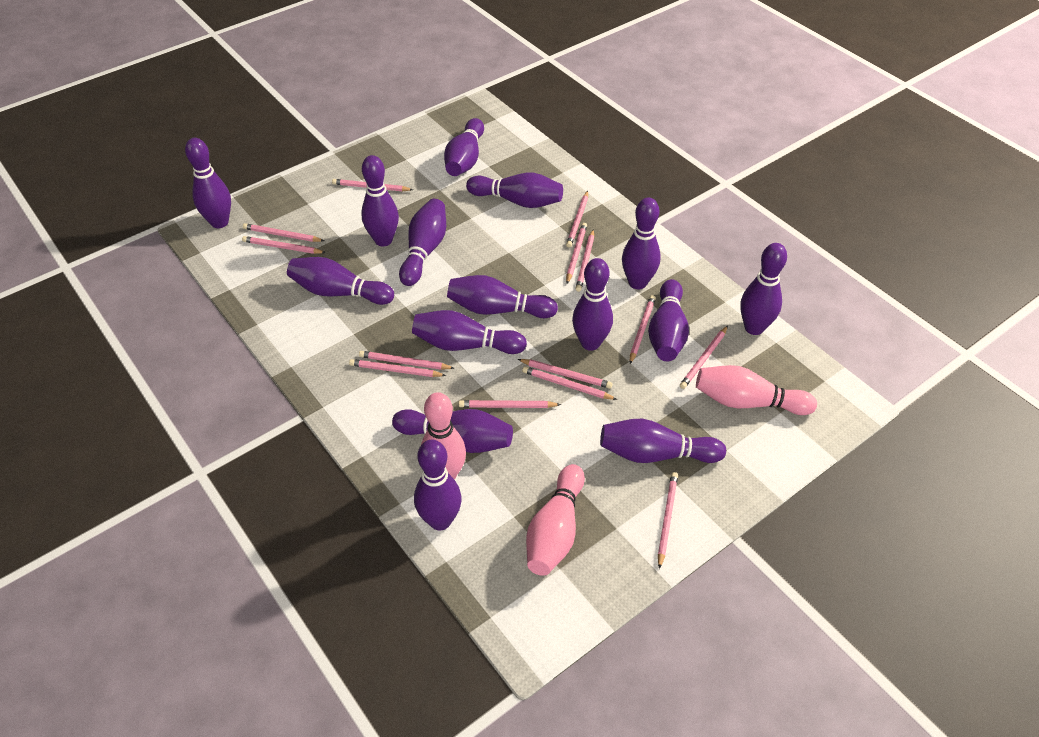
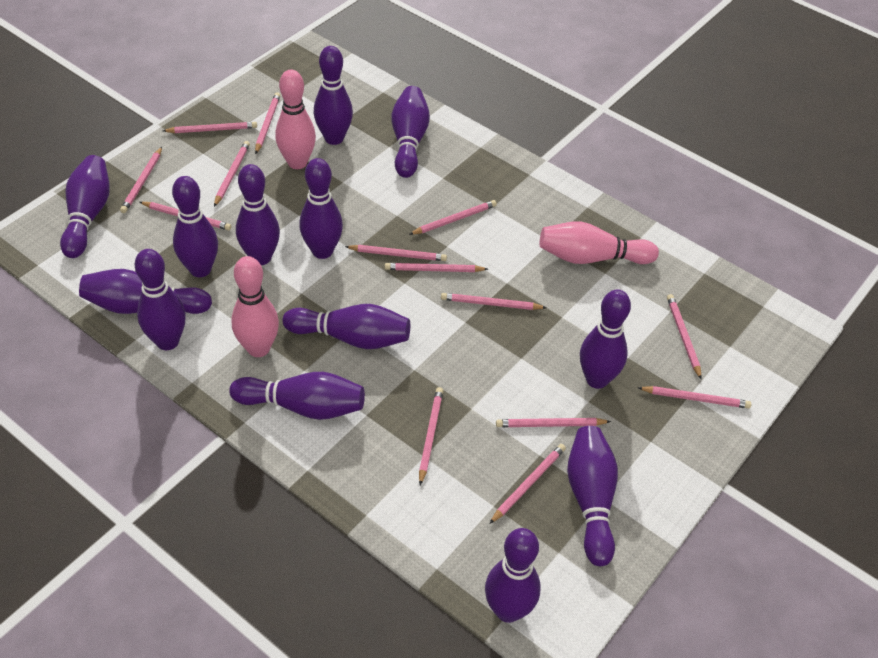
purple bowling pin: [185,138,231,228] [287,257,394,305] [361,155,399,246] [392,409,513,453] [399,199,446,286] [412,310,527,354] [414,440,462,530] [444,118,484,176] [447,275,558,318] [466,173,563,208] [572,258,613,351] [600,419,726,463] [622,198,661,289] [648,279,689,361] [740,243,787,335] = 15 -> [60,155,110,258] [79,269,212,314] [135,249,186,350] [172,176,218,277] [229,372,365,420] [236,164,280,265] [282,304,410,349] [299,158,343,259] [314,46,353,145] [392,86,430,178] [485,528,541,623] [567,426,618,566] [580,289,631,389] = 13

